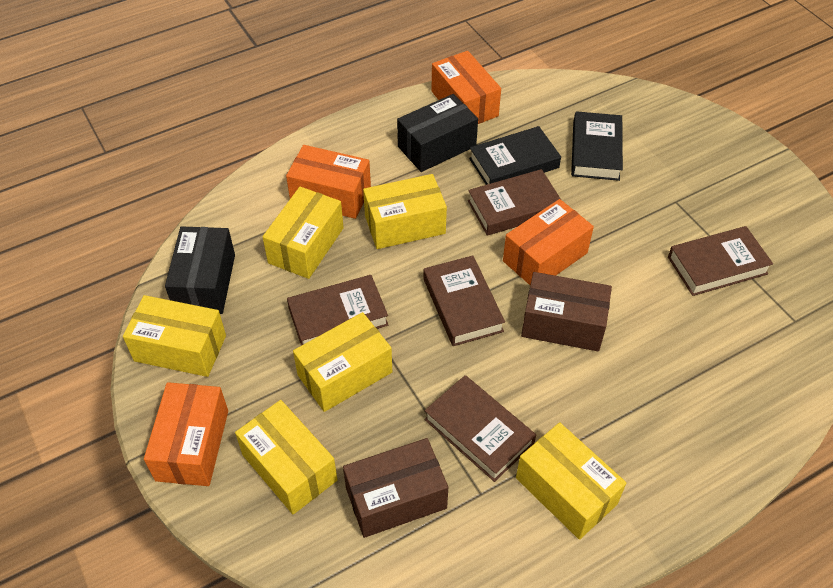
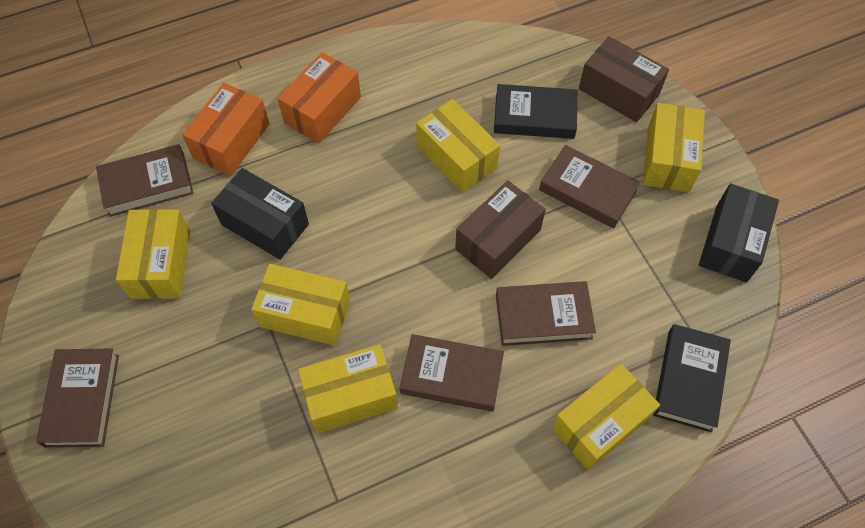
orange box: [144,382,228,486] [286,145,371,219] [431,51,501,124] [503,199,594,285] = 4 -> [182,83,270,176] [278,52,361,143] = 2

